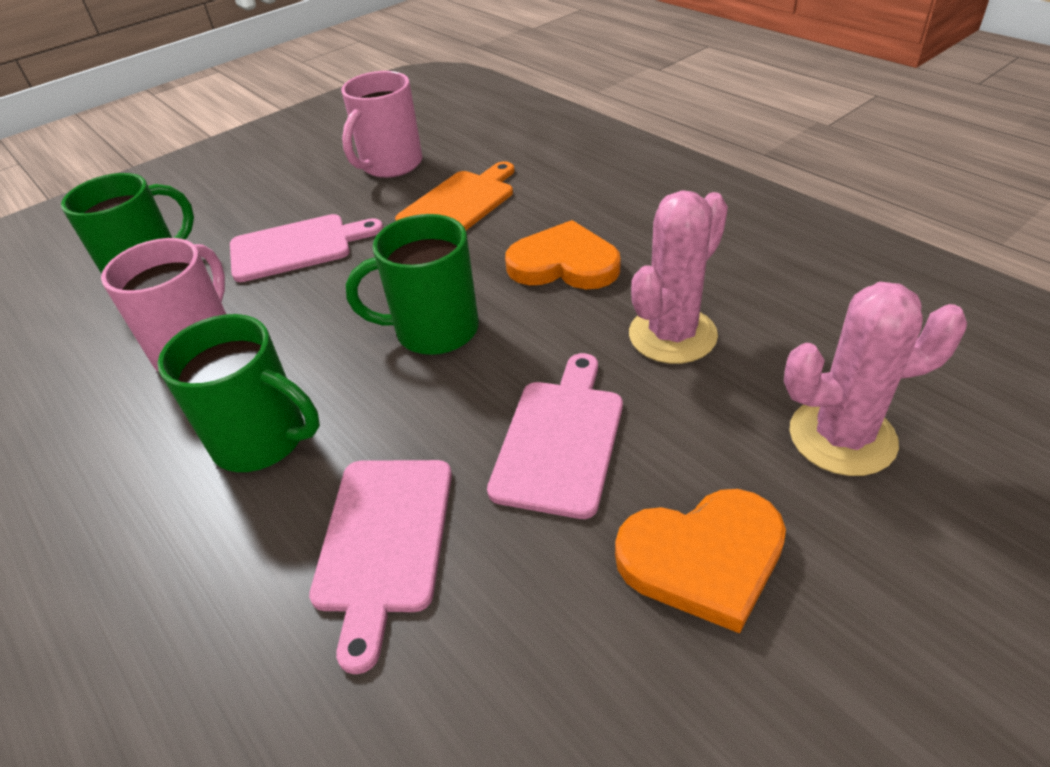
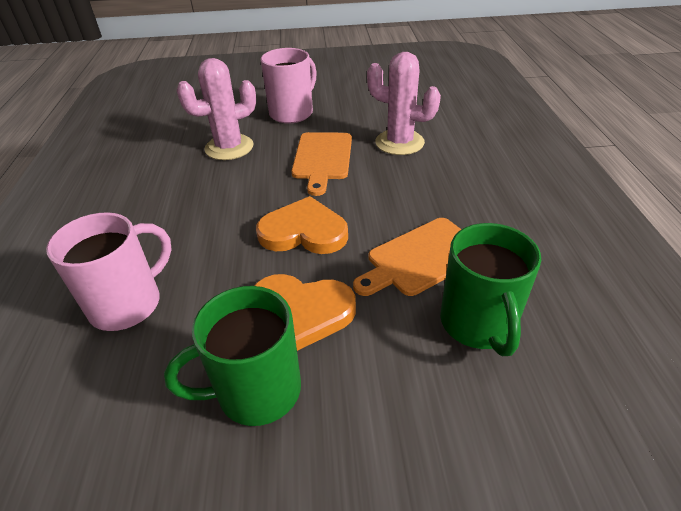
green mug: [61,173,194,274] [158,314,320,472] [346,214,479,355] = 3 -> [164,286,301,426] [440,223,541,356] = 2
orange cutting board: [395,161,514,230] = 1 -> [292,132,352,196] [353,218,462,296] = 2
pink cutting board: [230,214,383,282] [309,460,452,674] [487,353,623,519] = 3 -> none = 0

